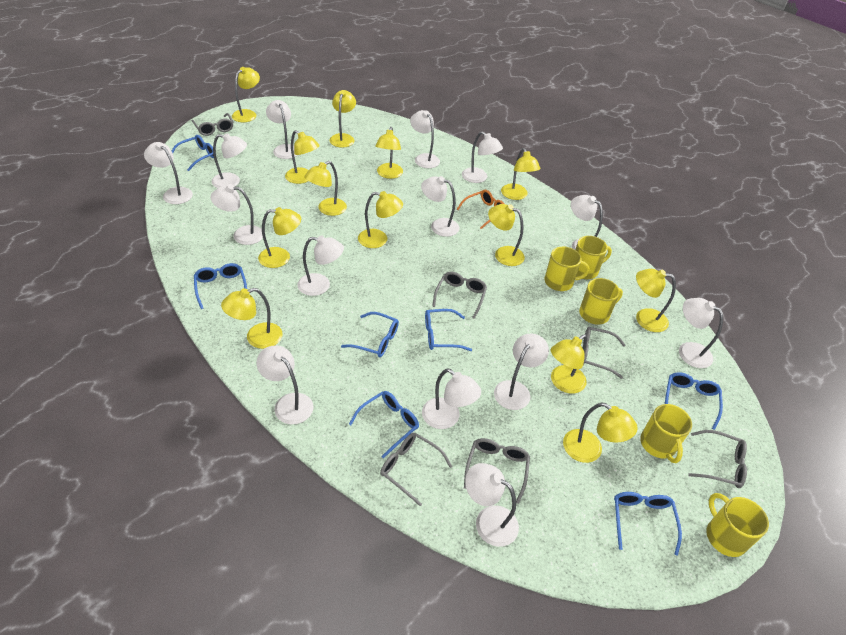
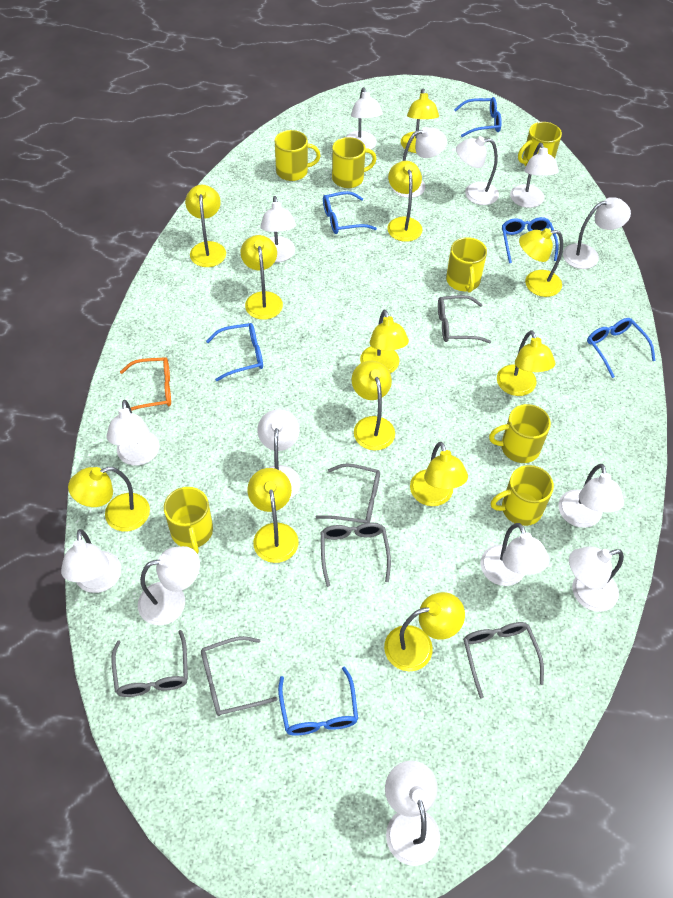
blue glasses: [172,135,214,171] [194,263,247,309] [341,312,399,357] [349,391,419,458] [425,309,472,351] [614,492,682,556] [665,373,723,430] = 7 -> [206,323,263,381] [278,666,358,736] [323,191,377,234] [454,97,502,137] [502,217,559,263] [587,318,655,378] = 6
yellow lamp: [221,288,283,349] [232,67,260,122] [258,207,301,268] [285,130,320,184] [304,161,347,216] [329,90,356,148] [358,191,403,248] [375,127,403,179] [488,204,525,266] [501,148,540,200] [551,335,587,394] [563,403,638,463] [636,269,676,332] = 13 -> [68,467,150,532] [185,185,226,267] [241,235,283,320] [247,468,299,563] [352,361,395,450] [360,310,409,373] [384,592,465,672] [387,161,423,242] [401,89,439,153] [410,442,468,506] [497,330,555,396] [519,228,563,297] = 12
yellow mug: [545,247,590,291] [575,236,612,279] [579,278,623,325] [640,404,692,463] [706,493,769,557] = 5 -> [164,487,213,554] [275,130,321,181] [332,137,377,188] [446,237,487,292] [489,404,551,463] [491,465,554,526] [518,122,562,166] = 7

